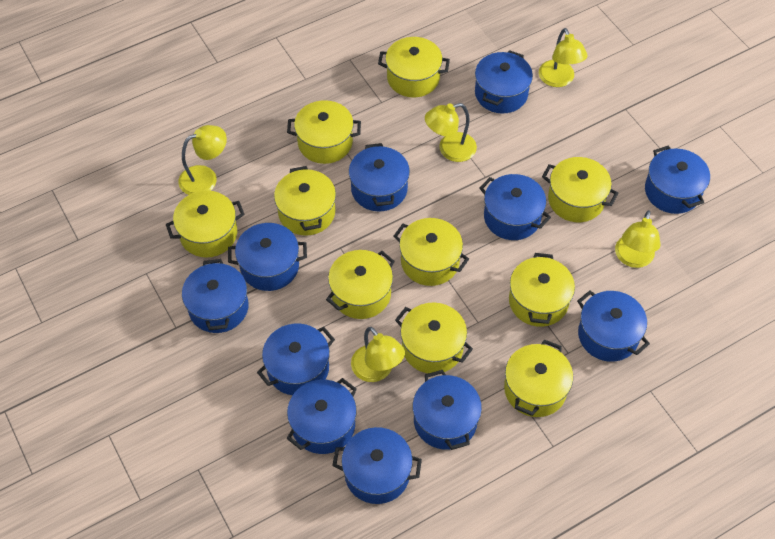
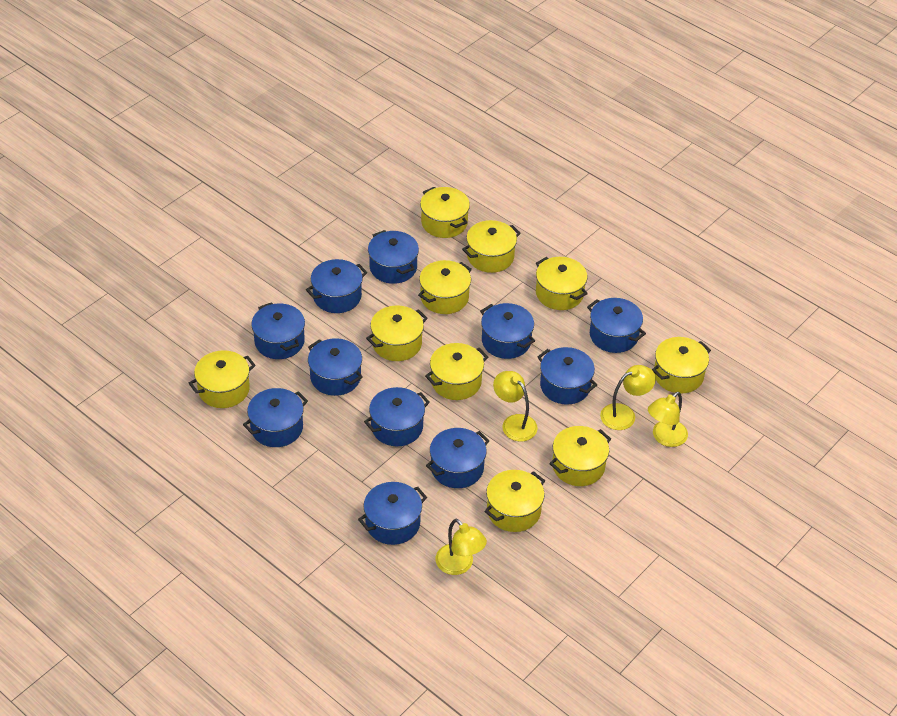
yellow lamp: [179,125,227,195] [351,327,405,382] [425,103,477,162] [539,28,588,87] [615,210,661,268] = 5 -> [436,519,487,575] [493,371,538,442] [600,365,656,430] [648,392,688,447] = 4

